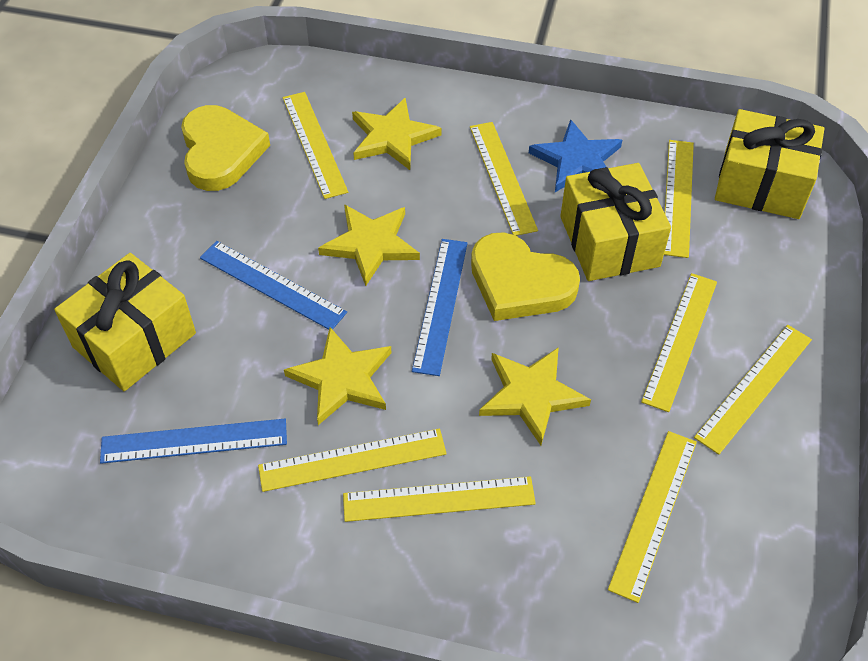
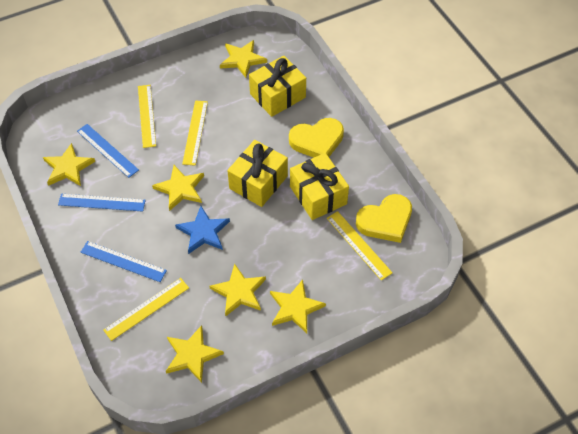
yellow ruler: [258,429,447,492] [283,92,348,199] [343,476,536,522] [470,122,538,236] [608,431,697,603] [641,273,717,412] [664,140,694,258] [694,325,812,455] = 8 -> [103,278,189,341] [138,85,156,148] [182,100,208,166] [327,211,393,281] = 4
yellow star: [284,327,392,425] [318,204,420,286] [352,98,442,170] [479,347,591,445] = 4 -> [43,143,95,186] [152,165,204,211] [166,325,224,383] [209,263,266,317] [220,40,267,78] [270,280,326,333] = 6

